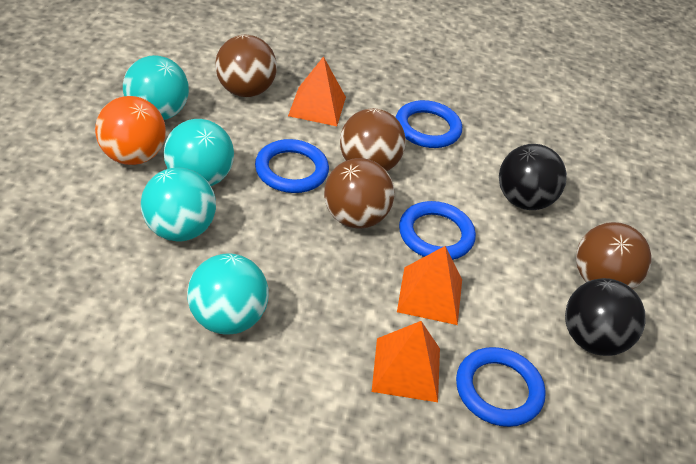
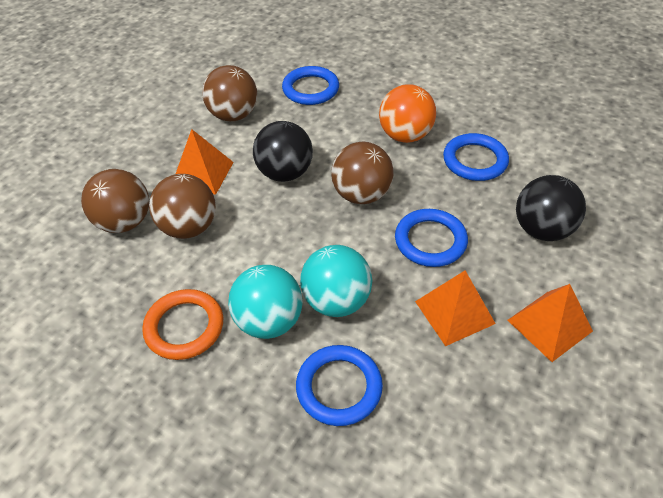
orange ring: none = 0 -> [142,289,223,360] = 1
turquoise ball: [123,55,189,120] [141,167,216,242] [164,119,234,186] [187,253,268,335] = 4 -> [228,265,303,339] [300,245,372,317] = 2

